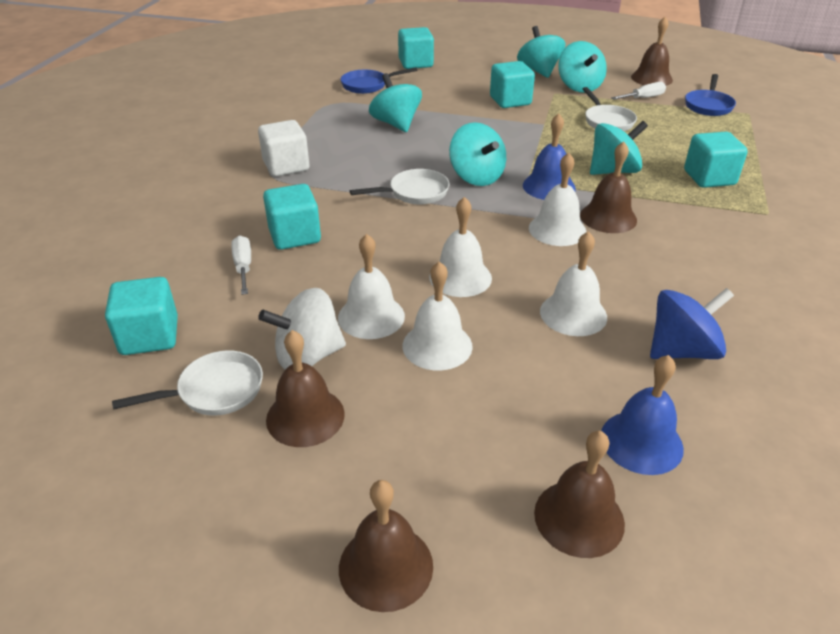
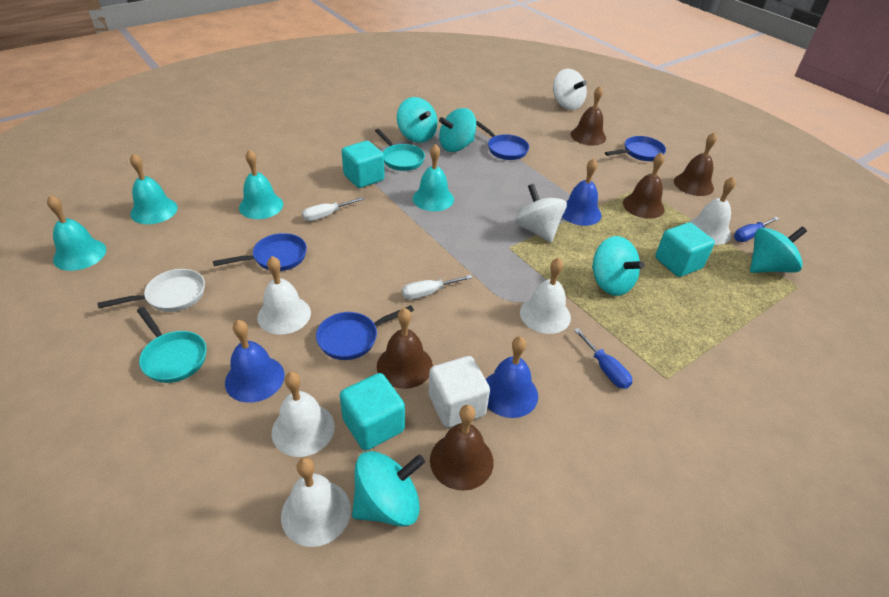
blue bell: [523,113,576,200] [601,355,684,475] = 2 -> [225,320,285,403] [486,336,538,418] [562,158,601,226] = 3
blue pan: [341,67,417,94] [685,74,736,116] = 2 -> [213,233,307,271] [316,305,414,360] [476,121,529,160] [605,136,666,161] = 4
blue screwdriver: none = 0 -> [574,328,633,389] [734,217,779,242] = 2
blue spinning top: [650,288,734,359] = 1 -> none = 0
turquoise bell: none = 0 -> [47,195,106,271] [130,153,178,224] [239,149,283,219] [413,144,454,211] = 4
turquoise cube: [105,277,178,355] [263,184,321,250] [398,27,434,69] [490,61,535,108] [684,132,748,188] = 5 -> [340,373,405,451] [342,141,385,188] [655,222,715,277] = 3
turquoise pan: none = 0 -> [137,307,206,383] [375,129,425,171] = 2
white pan: [112,350,263,415] [350,169,450,205] [583,87,637,131] = 3 -> [97,269,205,312] = 1
white spinning top: [258,288,346,370] = 1 -> [515,184,567,243] [553,69,587,110] = 2

